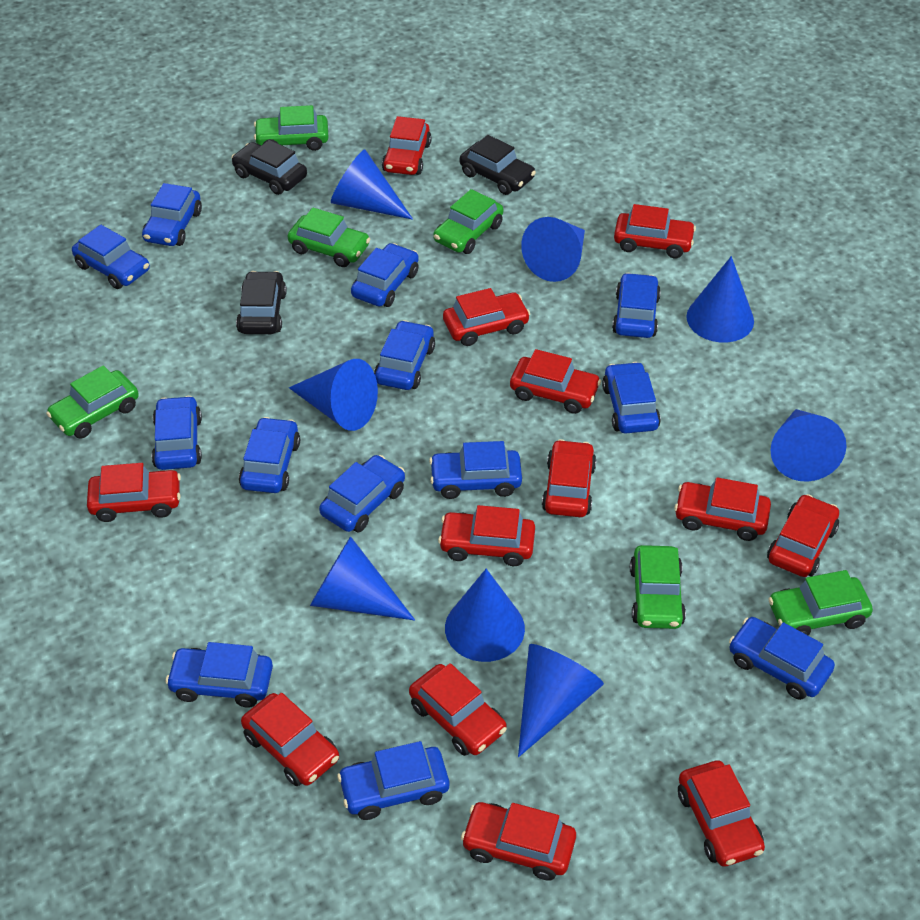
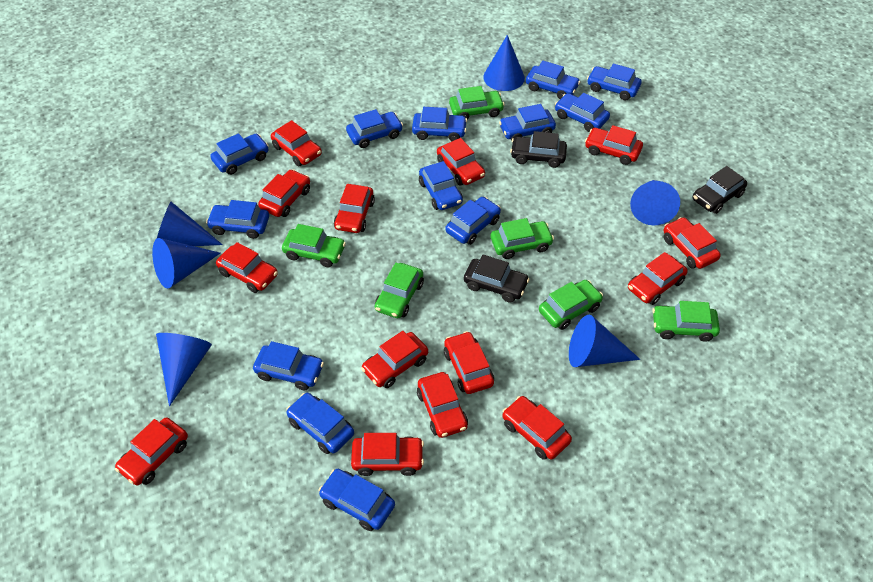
blue cone: [289,359,378,431] [310,536,415,620] [331,149,413,220] [445,569,525,662] [518,644,604,757] [521,217,585,282] [686,256,754,342] [770,409,847,482] = 8 -> [152,238,221,289] [156,333,212,406] [157,202,223,246] [483,35,525,91] [569,315,641,367] [630,180,680,225] = 6
red car: [87,463,181,522] [241,693,339,786] [382,116,432,175] [409,663,507,756] [438,505,535,566] [443,288,530,346] [461,802,576,881] [510,349,601,414] [542,439,596,517] [614,204,696,258] [674,477,771,541] [678,760,765,867] [767,494,839,577] = 13 -> [115,418,188,486] [216,242,278,293] [258,169,310,217] [271,120,322,166] [334,184,375,233] [351,433,424,476] [361,331,428,388] [417,372,468,438] [437,138,485,186] [444,331,494,394] [503,396,572,460] [585,125,643,165] [628,252,688,305] [664,217,721,269] = 14

